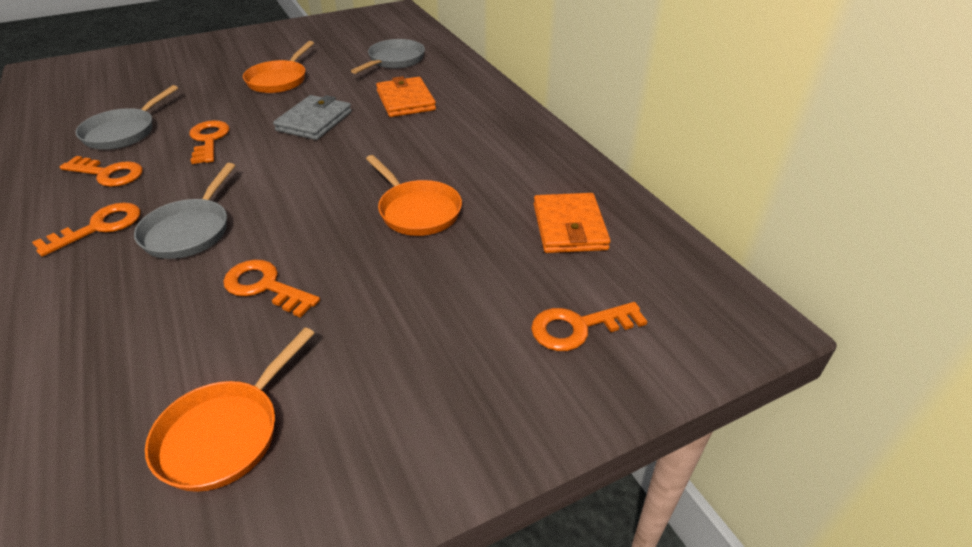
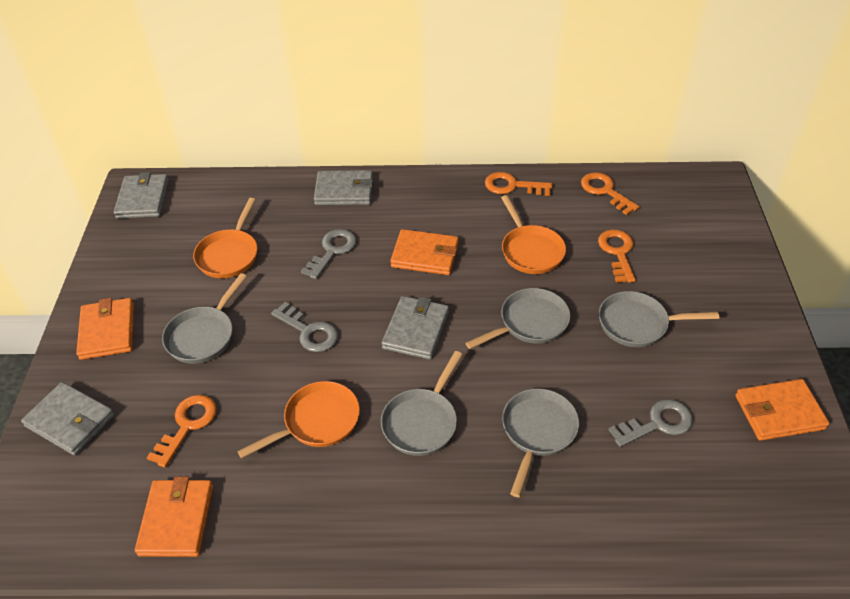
grey key: none = 0 -> [271,302,338,352] [301,229,356,279] [609,399,693,447] = 3
grey pan: [75,85,178,150] [134,163,235,259] [351,39,425,74] = 3 -> [162,273,247,364] [381,351,463,456] [466,288,571,349] [502,388,579,497] [599,291,719,347] = 5
grey wallet: [273,95,352,140] = 1 -> [21,382,115,456] [114,172,169,219] [314,170,373,205] [381,296,449,360] = 4
orange key: [32,202,140,257] [60,156,143,187] [189,120,230,164] [223,259,320,318] [531,302,647,351] = 5 -> [147,395,217,468] [485,172,552,196] [581,172,640,215] [598,229,636,283] = 4
orange wallet: [376,76,436,117] [534,193,611,253] = 2 -> [76,298,134,360] [135,477,213,557] [390,229,459,275] [735,379,829,441] = 4

